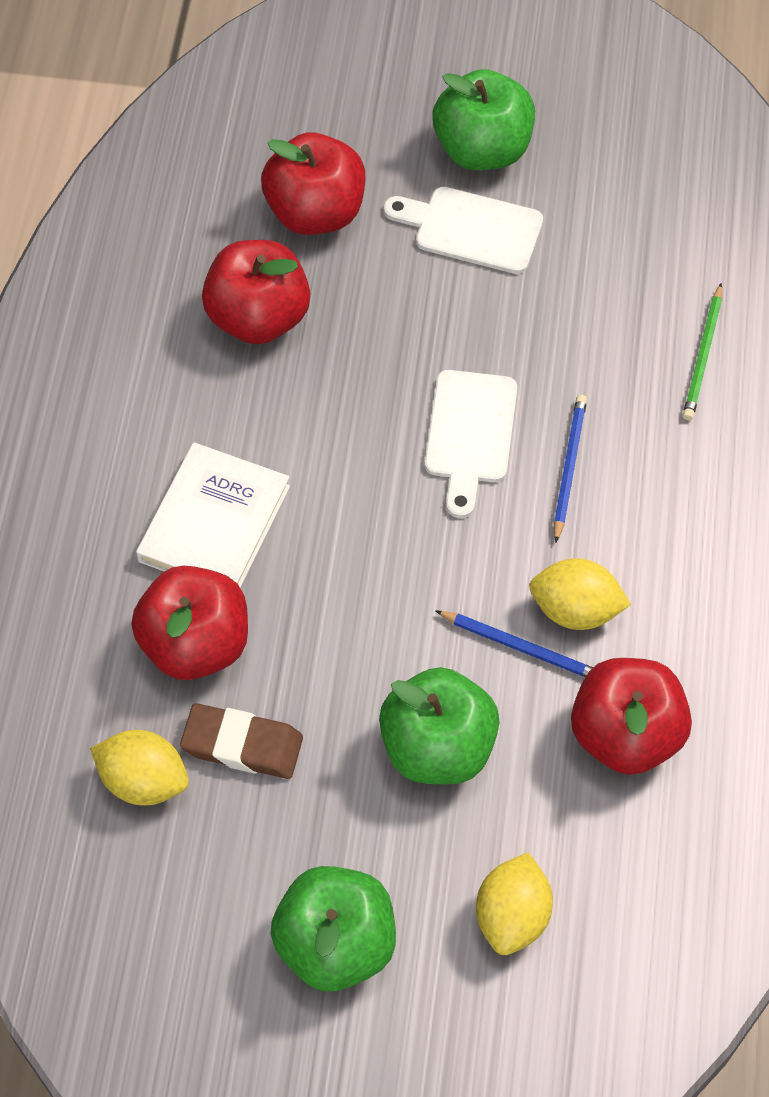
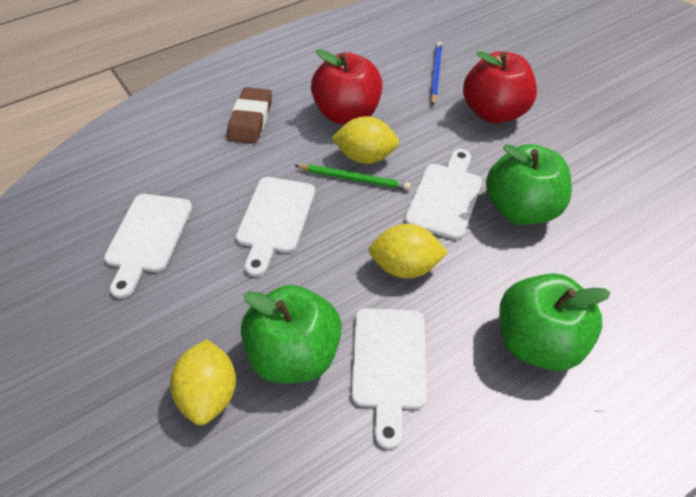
blue pencil: [435,610,593,677] [554,395,587,543] = 2 -> [430,41,442,105] = 1
red apple: [131,566,248,680] [202,240,310,344] [261,132,365,235] [571,658,692,775] = 4 -> [311,49,383,125] [463,51,537,124] = 2
white book: [136,442,290,588] = 1 -> none = 0
white cutting board: [384,187,543,274] [425,370,517,518] = 2 -> [104,194,192,299] [236,177,315,277] [351,308,427,449] [405,149,482,240] = 4

